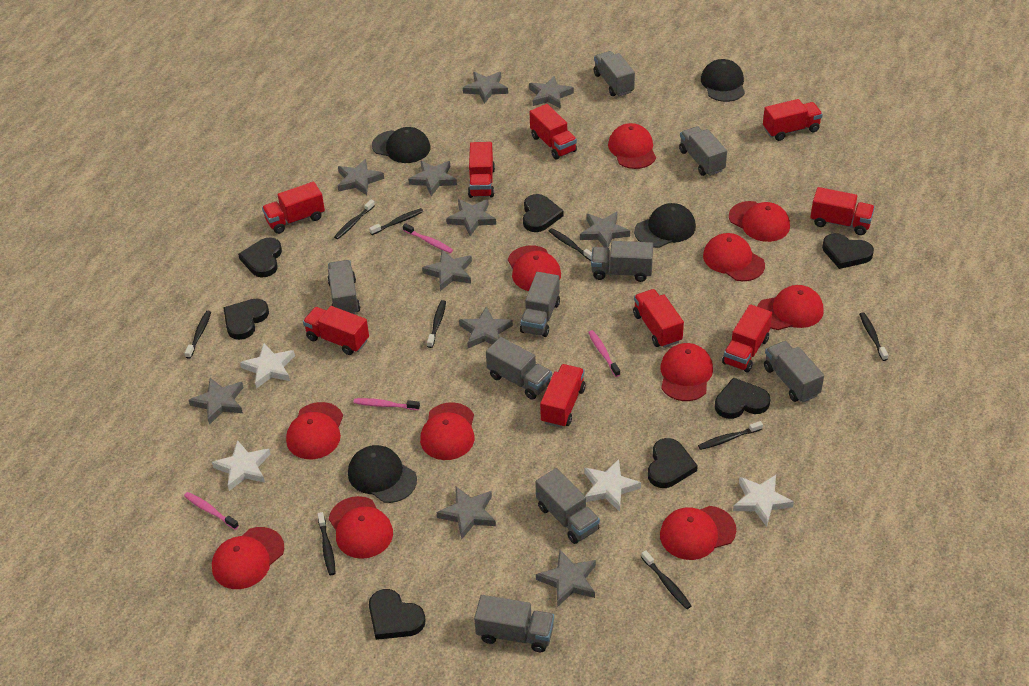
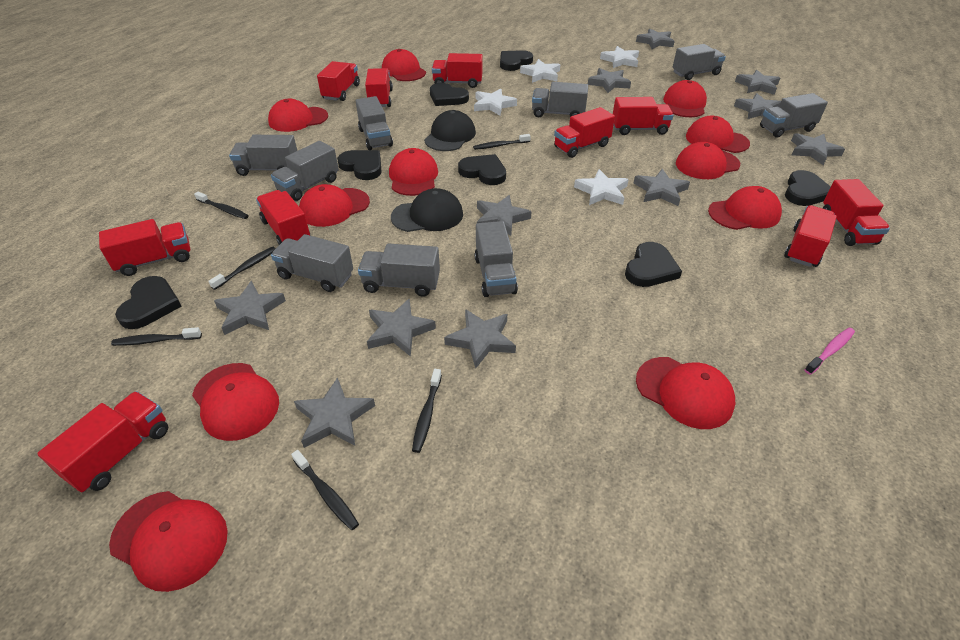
black cap: [348,445,417,503] [372,127,431,163] [634,203,696,248] [701,59,745,102] = 4 -> [391,188,463,232] [424,110,476,151] = 2
black toothbrush: [185,311,211,359] [317,512,336,575] [334,200,375,239] [369,208,423,235] [427,300,446,348] [549,228,592,261] [641,550,691,609] [698,421,763,450] [859,312,888,361] = 9 -> [111,327,202,346] [194,192,249,219] [208,247,276,290] [291,450,359,530] [412,369,442,453] [473,134,531,150] = 6
pink toothbrush: [184,492,239,530] [354,398,420,410] [403,223,453,253] [588,330,620,377] = 4 -> [804,328,855,375] = 1
red truck: [262,182,325,234] [303,306,369,355] [468,142,495,198] [530,104,577,159] [540,364,586,428] [633,289,684,348] [722,304,772,372] [763,99,823,141] [810,187,875,235] = 9 -> [37,391,168,493] [99,219,190,276] [256,190,310,245] [317,61,360,101] [365,68,393,107] [432,53,483,88] [554,107,615,158] [613,97,674,135] [784,205,837,267] [822,179,890,246] = 10

